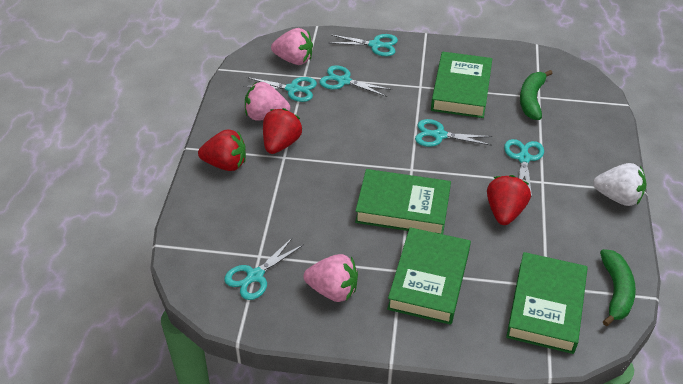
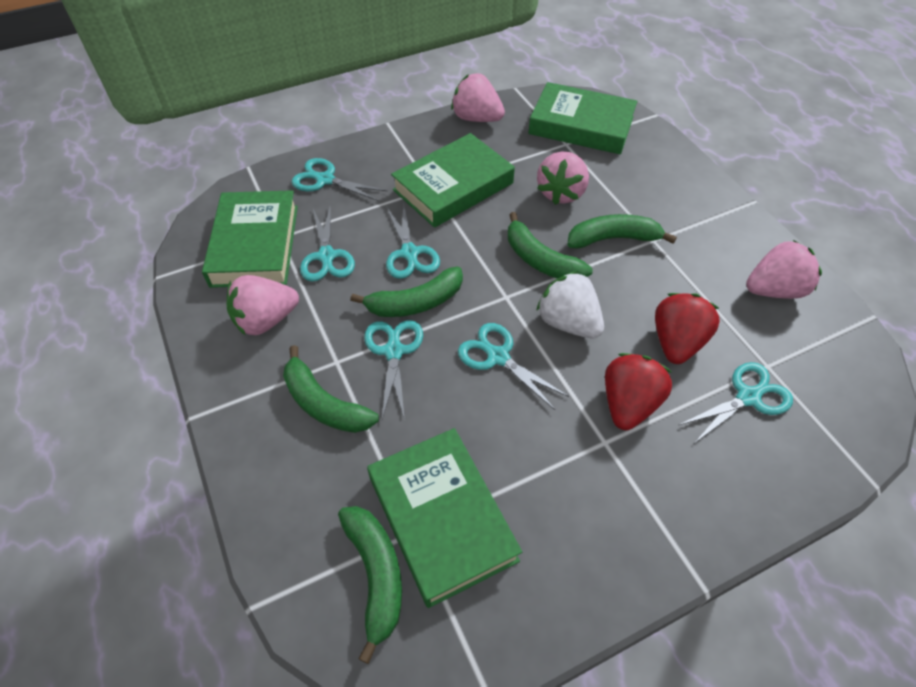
green banana: [520,70,553,120] [600,249,636,326] = 2 -> [283,345,379,433] [338,506,402,664] [350,267,463,317] [508,212,593,279] [568,214,677,249] = 5
pink strawberry: [245,82,290,121] [271,28,313,65] [304,254,358,302] = 3 -> [227,275,299,336] [451,73,505,122] [537,151,589,205] [746,240,822,299] = 4
red strawberry: [198,130,246,171] [263,108,302,154] [487,175,531,225] = 3 -> [605,353,672,430] [655,293,720,364] = 2

